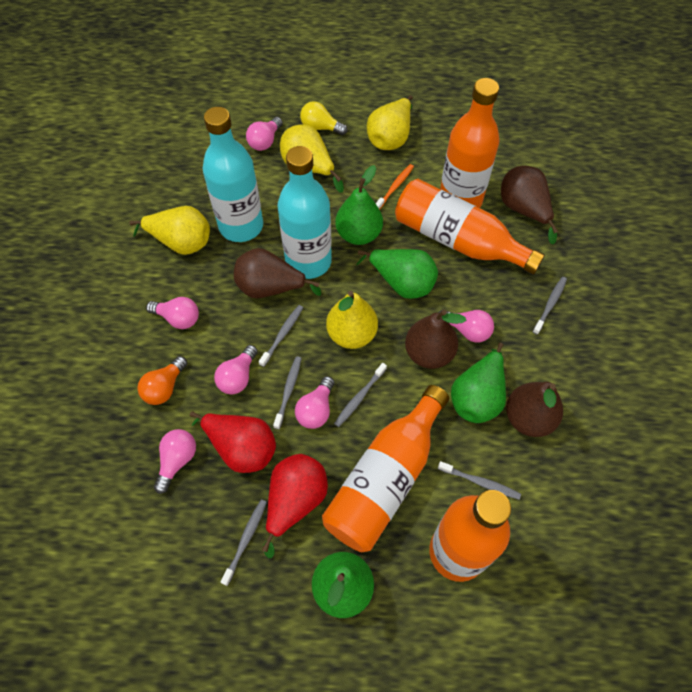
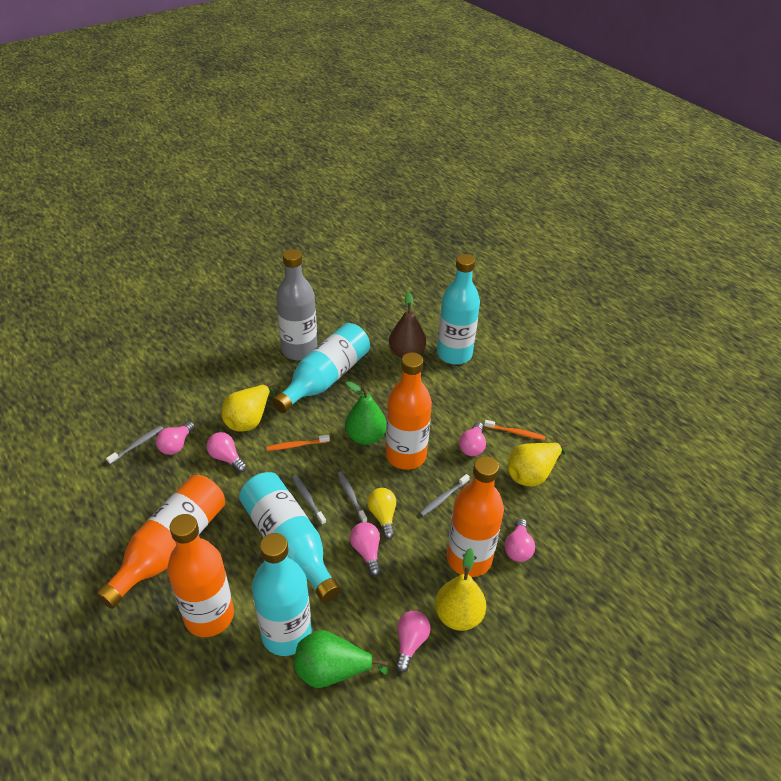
brown pear: [234,248,321,298] [405,310,467,369] [501,166,558,244] [506,382,563,437] = 4 -> [389,292,426,358] = 1
green pear: [312,552,374,618] [335,165,383,245] [356,249,438,299] [451,343,506,423] = 4 -> [295,630,388,688] [345,381,386,445] = 2
grey bottle: none = 0 -> [276,249,317,360] = 1
grey toothbrush: [221,500,267,586] [259,305,303,367] [273,356,302,429] [334,363,387,427] [438,461,521,500] [533,277,567,335] = 6 -> [106,426,163,464] [292,475,326,525] [337,472,367,522] [420,474,470,516] = 4
orange light bulb: [137,356,187,405] = 1 -> none = 0
orange toothbrush: [376,164,414,210] = 1 -> [266,435,330,451] [484,420,546,440] = 2
red pear: [190,412,276,473] [262,454,328,558] = 2 -> none = 0
turquoise bottle: [203,107,263,242] [277,146,332,279] = 2 -> [239,472,341,603] [252,533,312,656] [272,323,370,413] [437,254,480,365] = 4
yellow pear: [129,206,210,255] [280,125,344,193] [326,291,378,349] [367,95,413,150] = 4 -> [222,382,275,432] [435,548,486,631] [508,442,568,486] = 3

